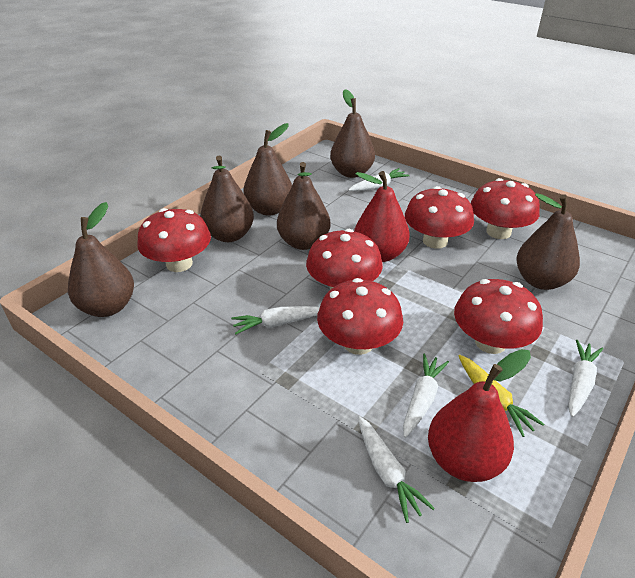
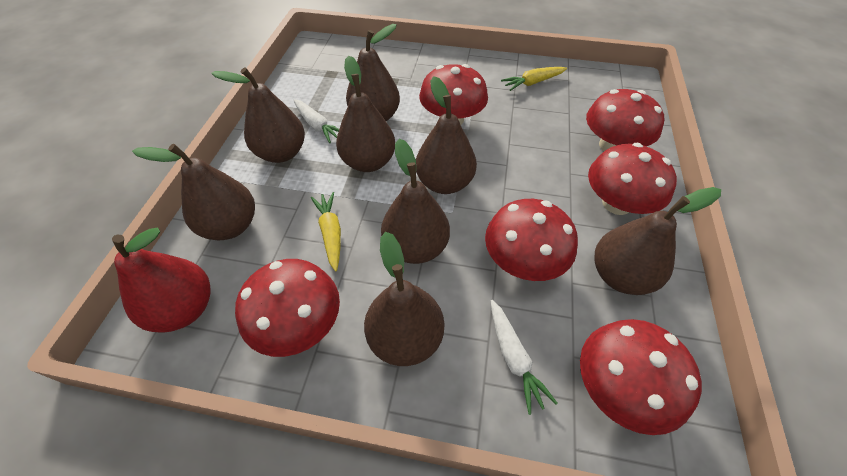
brown pear: [68,202,134,317] [200,156,254,242] [243,123,292,216] [277,162,330,250] [330,89,375,178] [516,193,580,290] = 6 -> [132,144,255,240] [211,67,305,163] [336,56,395,172] [346,24,400,121] [364,232,444,366] [381,139,450,264] [416,76,477,194] [595,187,721,295] = 8
red pear: [354,171,410,262] [428,349,531,482] = 2 -> [112,228,211,333] = 1
white carrot: [231,306,320,334] [348,168,410,191] [358,416,435,523] [403,354,449,438] [568,340,603,417] = 5 -> [294,99,339,143] [491,300,557,415] = 2
yellow carrot: [458,355,544,437] = 1 -> [311,192,341,272] [501,67,567,91] = 2

